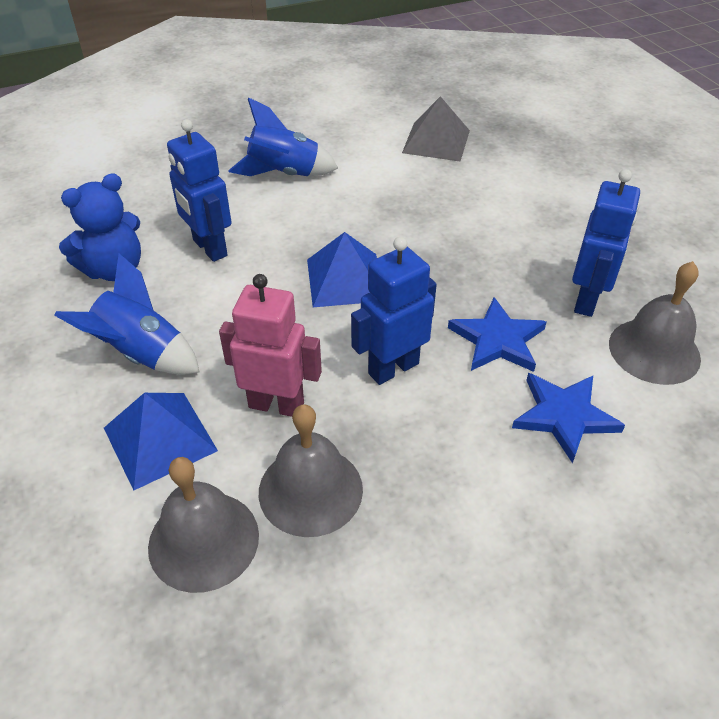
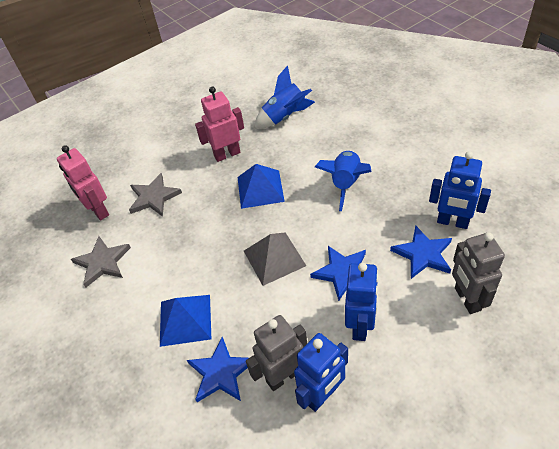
blue star: [448,297,546,372] [512,373,625,463] = 2 -> [187,336,249,402] [310,246,366,301] [390,225,452,279] = 3
blue teddy bear: [59,173,141,281] = 1 -> none = 0
grey bell: [148,457,259,593] [259,404,363,537] [609,261,701,385] = 3 -> none = 0
grey robot: none = 0 -> [246,315,307,391] [452,232,505,314] = 2
grey star: none = 0 -> [71,236,131,288] [129,173,182,217] = 2
pink robot: [219,274,322,417] = 1 -> [57,145,109,220] [195,86,244,162] = 2

